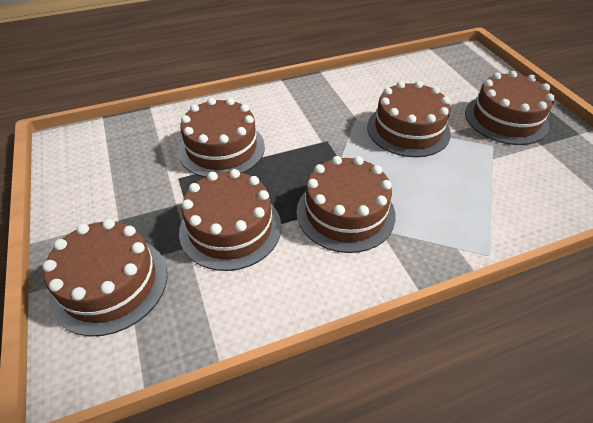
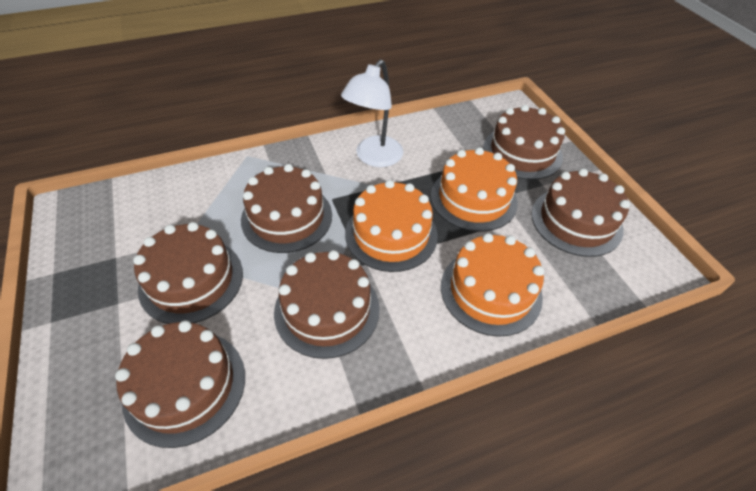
orange cake: none = 0 -> [345,180,438,272] [431,147,518,232] [441,233,544,337] = 3
white lamp: none = 0 -> [341,60,403,167] = 1

